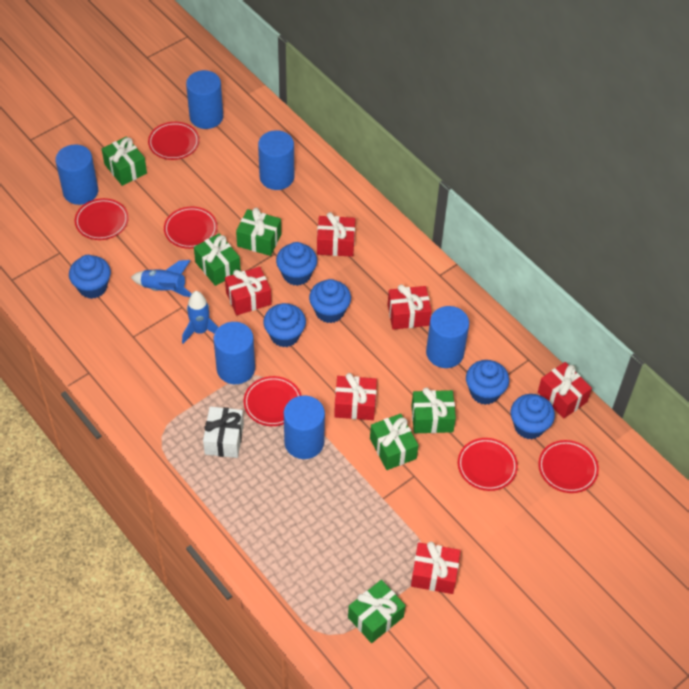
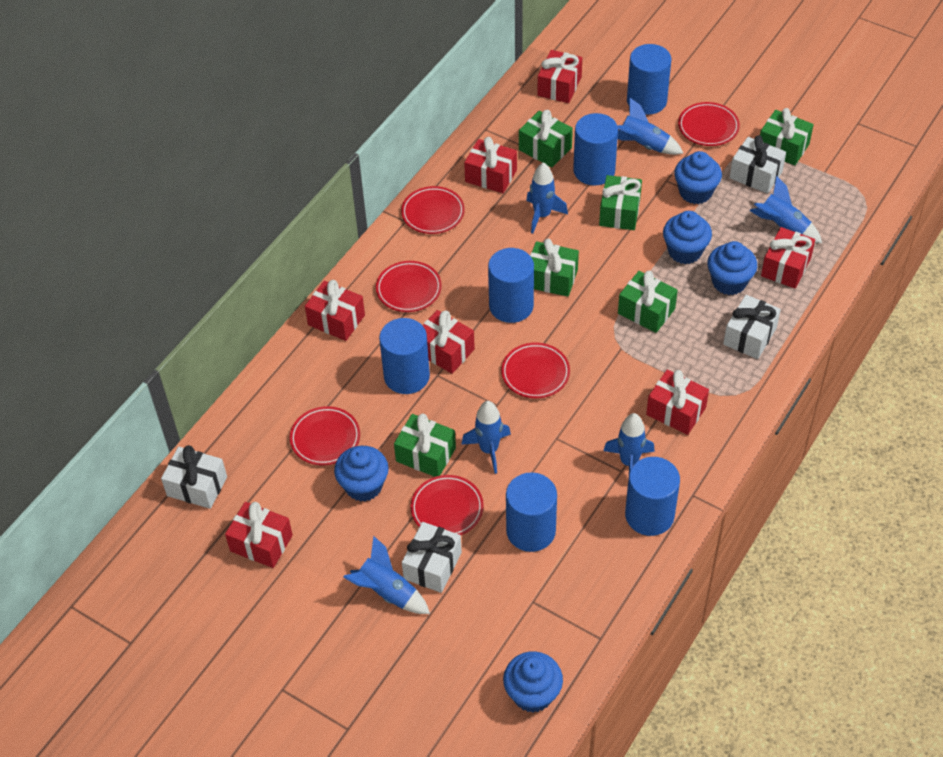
blue cupcake: [69,255,111,299] [263,303,306,347] [276,242,317,286] [309,279,351,323] [466,360,509,405] [511,394,555,439] = 6 -> [334,446,389,502] [503,651,563,713] [663,211,712,264] [674,151,722,204] [707,241,757,295] = 5
blue rocket: [131,260,191,297] [182,291,219,344] = 2 -> [343,536,430,614] [461,401,511,474] [526,162,568,234] [603,413,655,473] [617,97,683,155] [750,176,822,243] = 6
red gift: [225,267,271,315] [317,212,355,257] [334,373,377,420] [388,284,431,330] [411,542,460,594] [538,362,592,418] = 6 -> [225,502,293,568] [305,280,365,341] [422,310,475,374] [464,137,517,193] [537,50,582,103] [646,369,709,435] [761,227,815,289] = 7
white gift: [203,406,244,458] = 1 -> [161,445,227,509] [402,522,462,593] [723,295,781,359] [730,135,786,194] = 4

